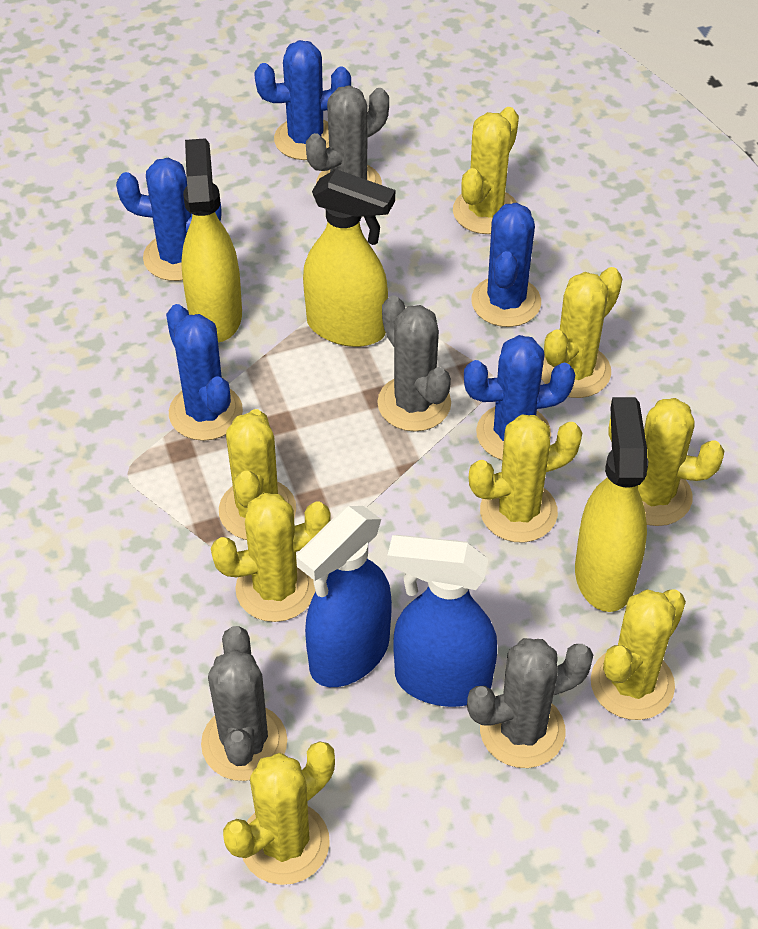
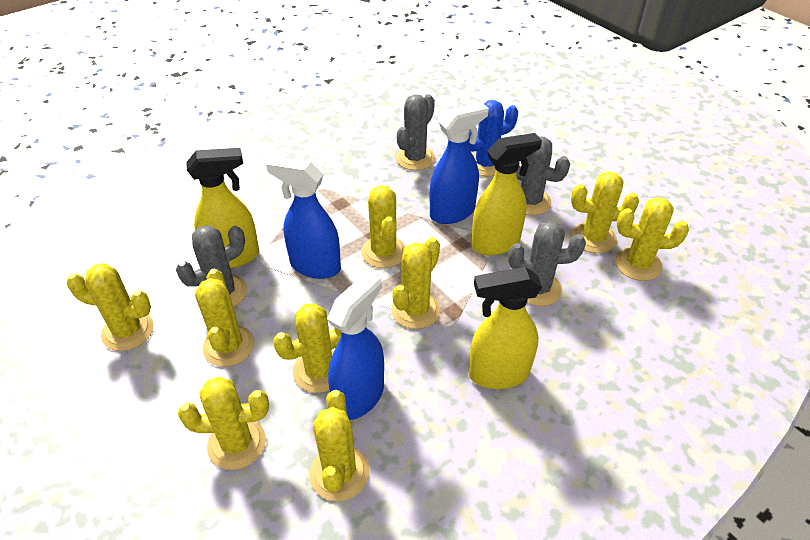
blue cactus: [116,158,222,281] [166,304,243,441] [254,40,351,160] [464,335,575,460] [471,203,541,327] = 5 -> [467,100,518,176] = 1
blue spray bottle: [296,506,392,687] [387,535,497,707] = 2 -> [266,156,341,279] [327,271,384,420] [430,102,489,224] = 3
yellow cactus: [211,493,331,622] [219,409,296,540] [223,741,335,885] [453,107,519,234] [469,415,582,543] [541,267,622,398] [591,589,686,720] [608,398,724,526] = 8 -> [67,263,153,351] [178,377,269,470] [195,269,255,367] [273,303,342,393] [309,390,370,501] [361,185,406,268] [391,237,441,329] [571,171,639,253] [615,197,689,281] = 9

